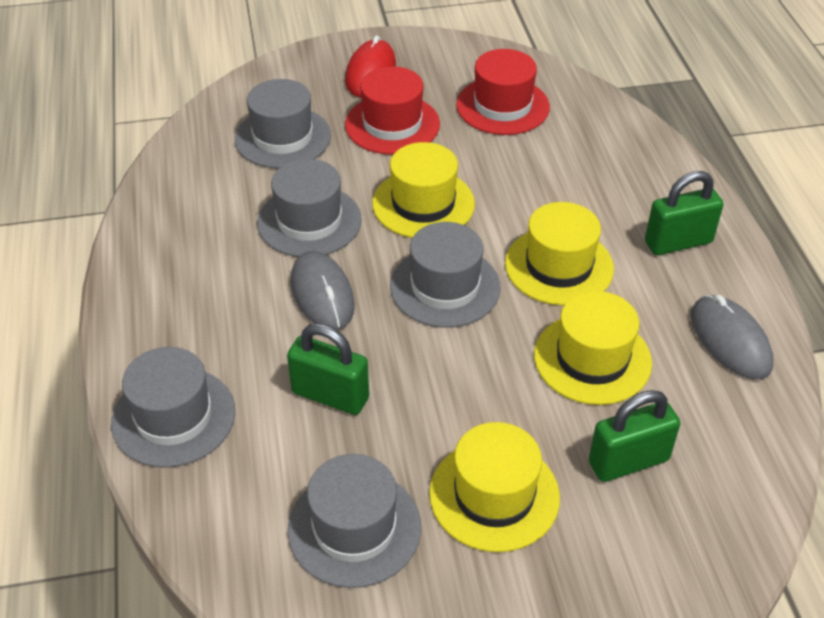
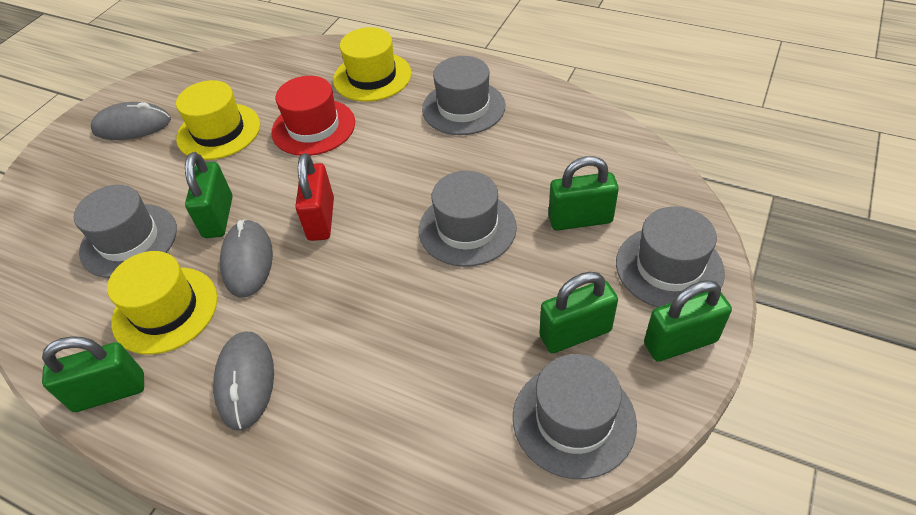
green padlock: [287,323,369,415] [589,390,681,482] [645,171,724,255] = 3 -> [42,336,144,412] [185,152,232,238] [539,272,618,353] [548,156,619,231] [644,280,732,362] = 5
grey mouse: [291,251,355,330] [691,295,774,379] = 2 -> [91,102,171,140] [213,332,274,430] [220,219,273,298] = 3
red hat: [345,66,440,155] [456,49,550,135] = 2 -> [272,76,355,156] = 1
red mouse: [345,35,396,97] = 1 -> none = 0
red padlock: none = 0 -> [295,153,334,241] = 1
yellow hat: [372,142,475,238] [429,422,560,552] [505,202,614,305] [534,291,652,405] = 4 -> [107,251,217,355] [176,80,260,160] [333,27,411,102] = 3

